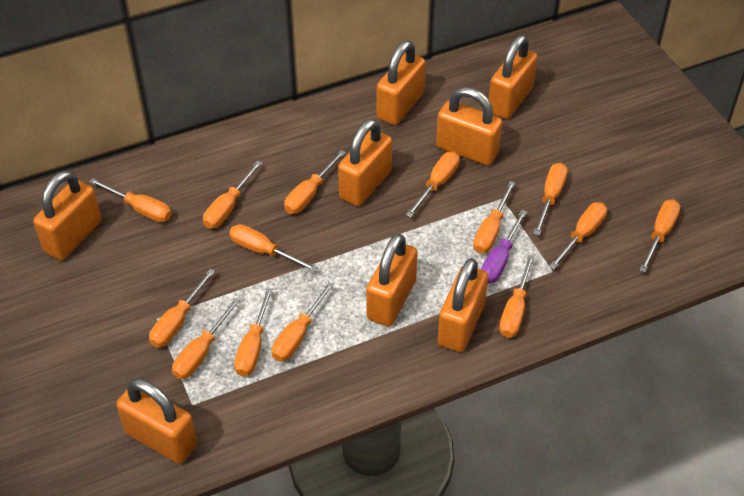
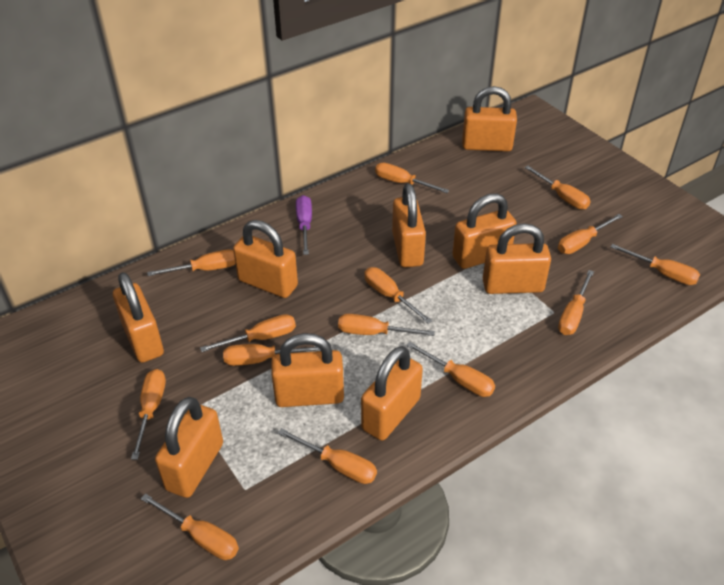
orange padlock: [33,170,102,260] [116,378,197,464] [338,119,392,206] [366,233,418,326] [376,40,426,125] [436,87,502,166] [438,258,488,352] [489,35,538,119] = 8 -> [113,272,164,363] [155,397,223,498] [233,220,298,298] [271,333,344,407] [361,346,423,441] [392,183,426,267] [452,193,517,269] [462,86,517,151] [483,223,551,294] = 9

